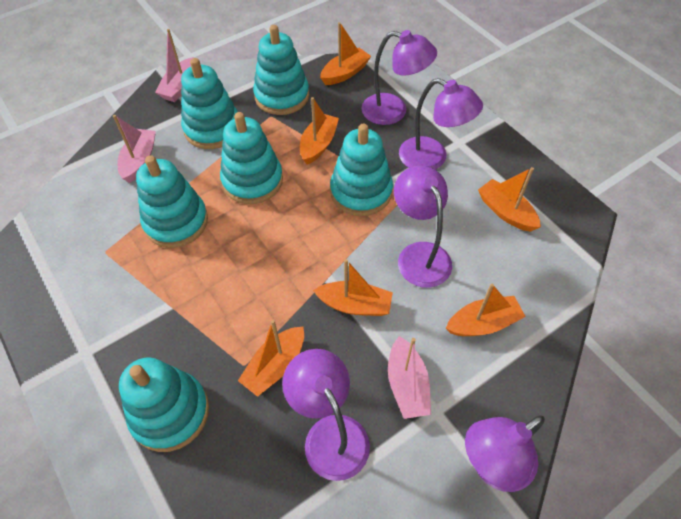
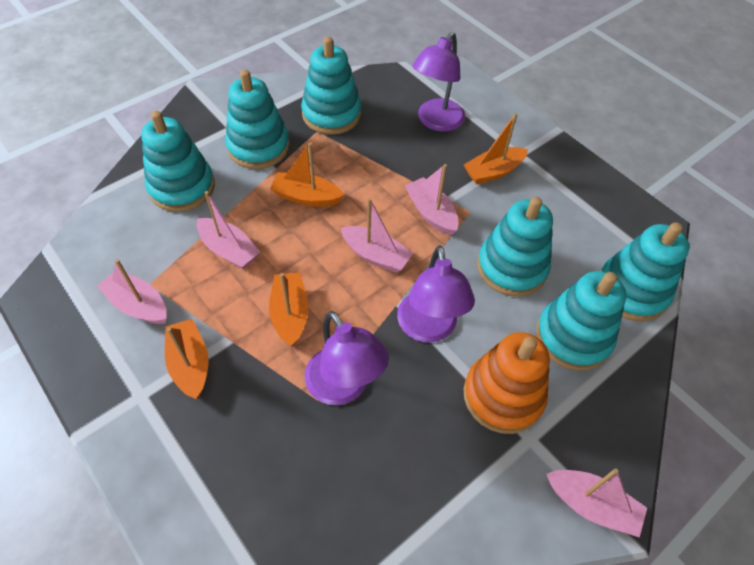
orange boat: [238,320,304,397] [300,97,339,165] [313,259,393,316] [320,22,371,85] [446,284,526,336] [478,167,541,232] = 6 -> [165,319,209,399] [269,273,309,347] [270,143,344,207] [464,113,528,185] = 4
orange stacking toy: none = 0 -> [464,332,550,434] = 1
pink boat: [113,115,156,183] [155,29,194,102] [388,336,431,419] = 3 -> [97,259,167,324] [197,191,260,269] [341,198,413,273] [405,164,459,236] [546,468,647,538] = 5
purple lamp: [282,349,370,481] [362,30,437,125] [394,166,452,288] [399,78,483,170] [465,415,545,492] = 5 -> [304,311,389,405] [397,245,475,343] [412,32,465,132] = 3

